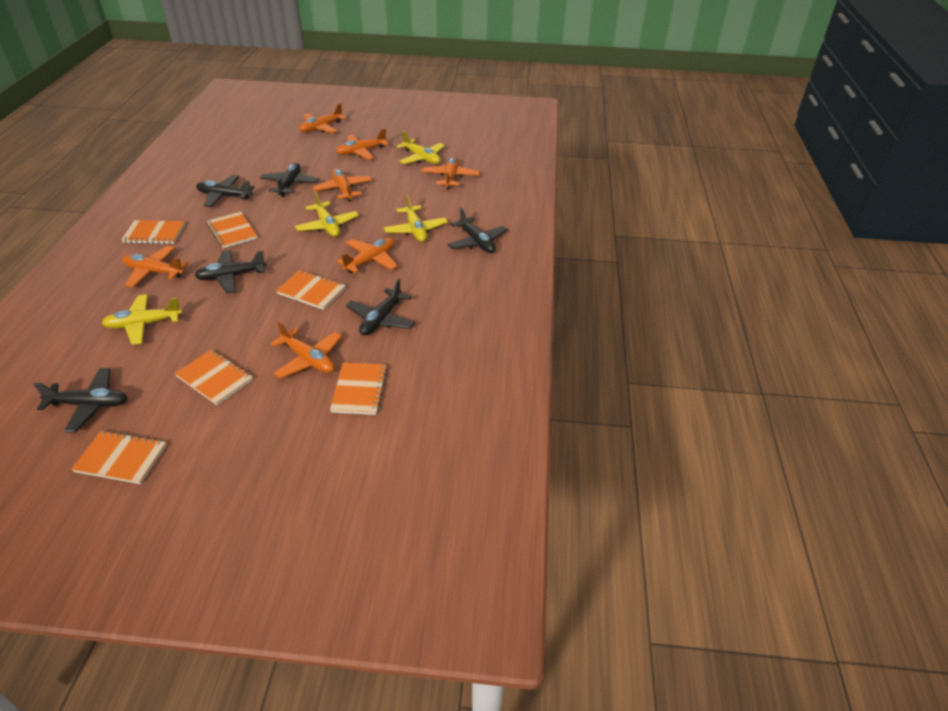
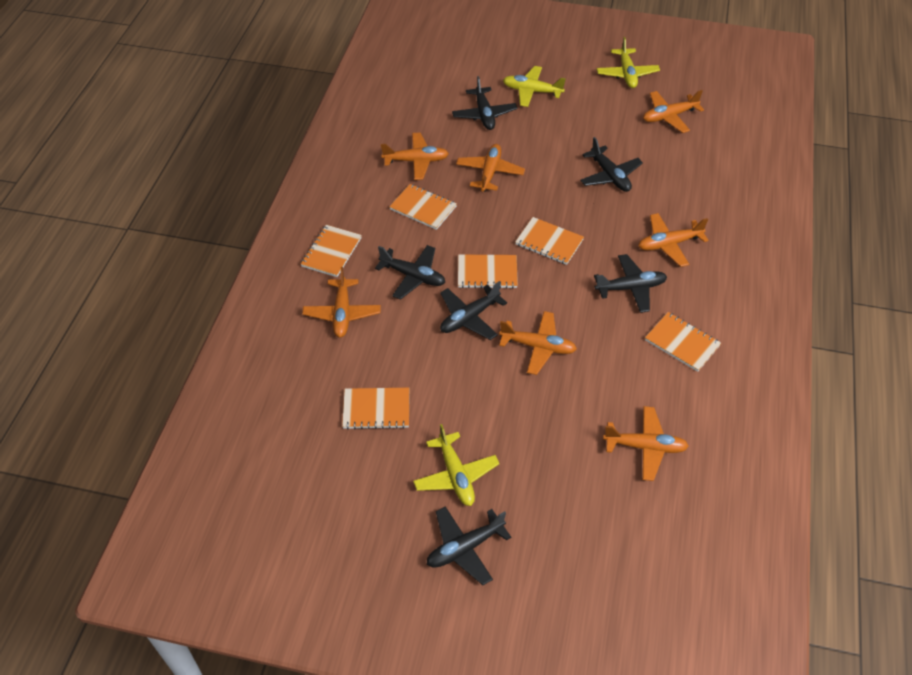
yellow plane: [102,294,182,345] [295,191,359,237] [384,194,448,242] [396,131,445,164] = 4 -> [413,424,499,506] [503,66,566,107] [597,37,660,88] = 3

